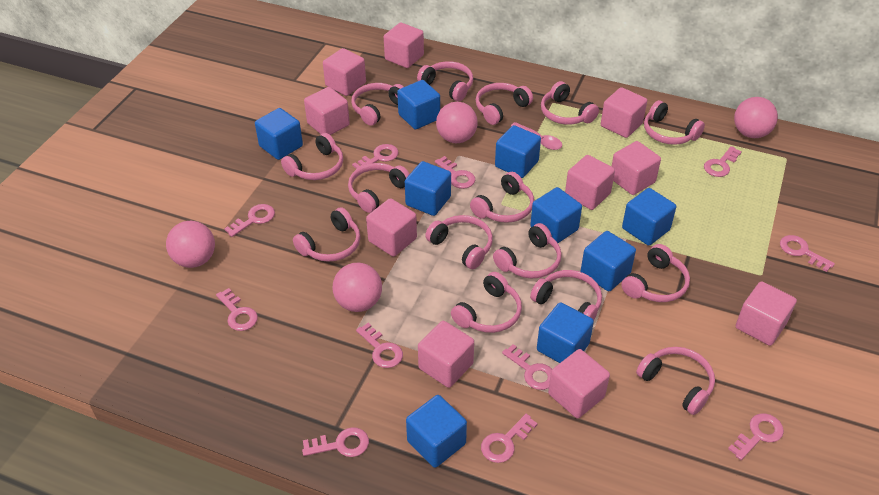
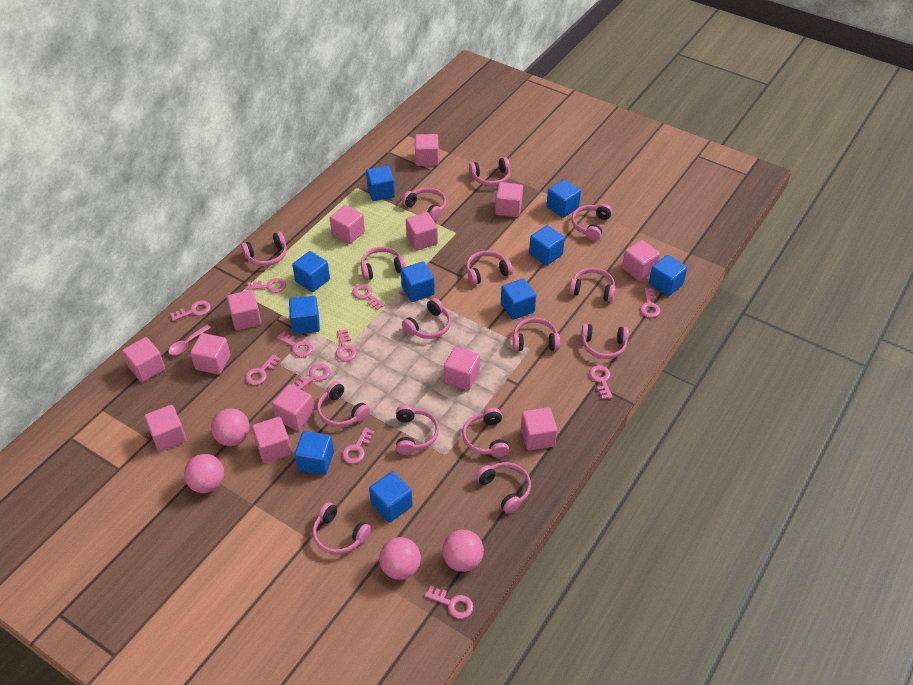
blue cube: [255,108,303,160] [397,80,440,130] [405,161,451,216] [406,395,467,468] [495,125,541,178] [530,187,582,243] [537,302,594,363] [581,231,636,292] [622,188,676,246] = 9 -> [289,296,320,334] [292,251,330,292] [294,431,334,475] [366,166,395,201] [369,471,413,522] [401,262,435,302] [501,278,536,320] [529,225,565,266] [546,179,581,218] [649,255,687,296] = 10
pink cube: [304,87,350,135] [323,48,366,96] [366,198,417,257] [384,22,424,68] [418,321,474,388] [548,349,610,418] [565,155,615,210] [601,87,647,138] [611,141,661,195] [736,281,797,346] = 10 -> [122,337,165,382] [144,405,187,452] [190,333,231,375] [227,290,261,330] [252,417,292,463] [272,384,314,431] [330,205,365,244] [406,212,438,251] [415,134,439,166] [444,347,480,390] [495,182,523,217] [521,407,557,451] [622,240,660,281] = 13

